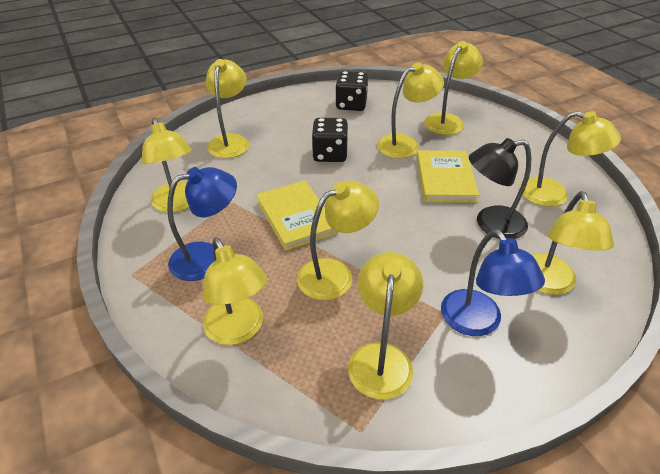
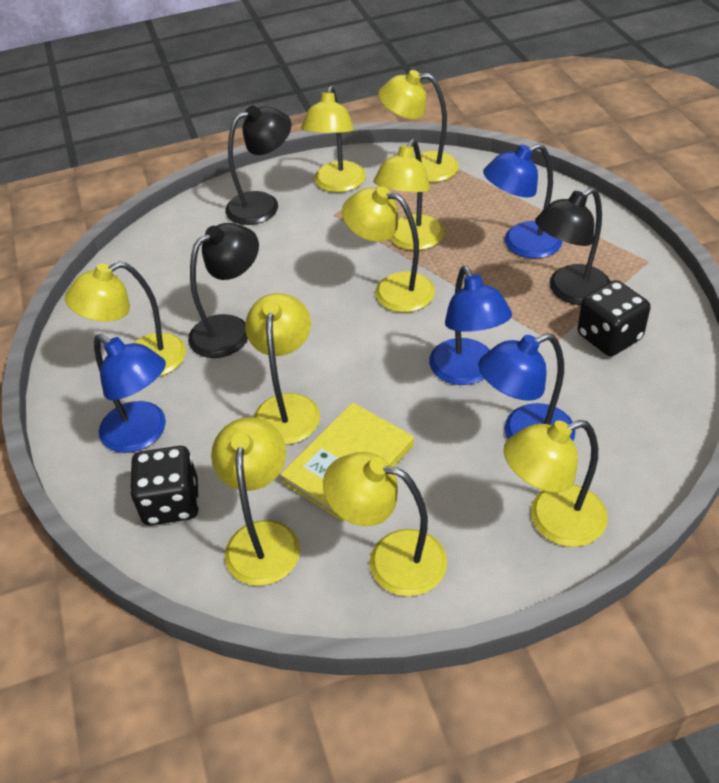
black lamp: [469,138,531,239] = 1 -> [188,223,259,358] [225,105,291,225] [535,187,611,305] = 3
blue lamp: [167,167,237,281] [441,229,545,336] = 2 -> [94,334,166,453] [429,266,512,385] [478,333,576,441] [483,143,563,259] = 4
yellow book: [256,181,338,251] [417,150,479,203] = 2 -> [280,403,414,521] = 1

